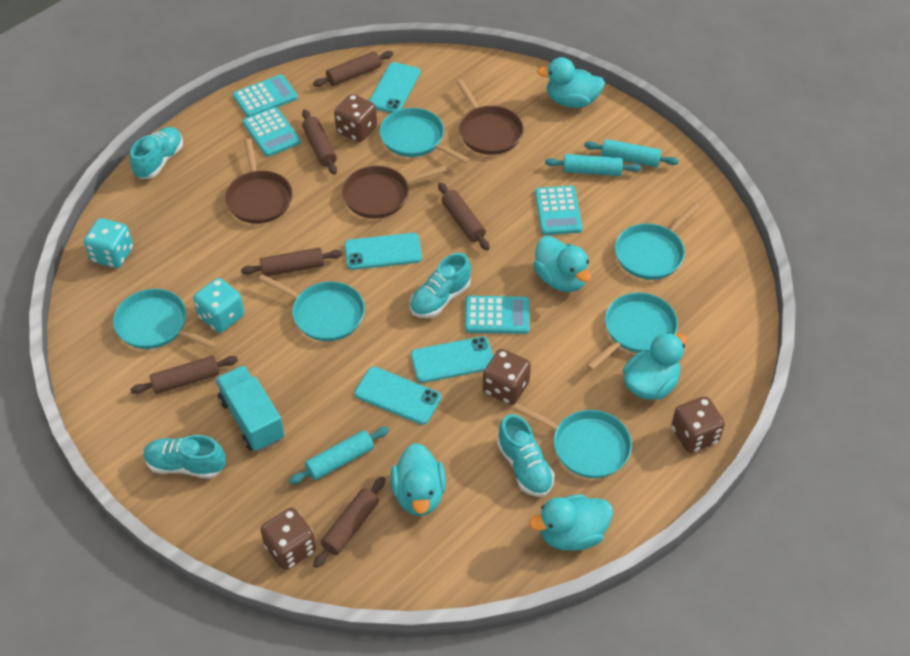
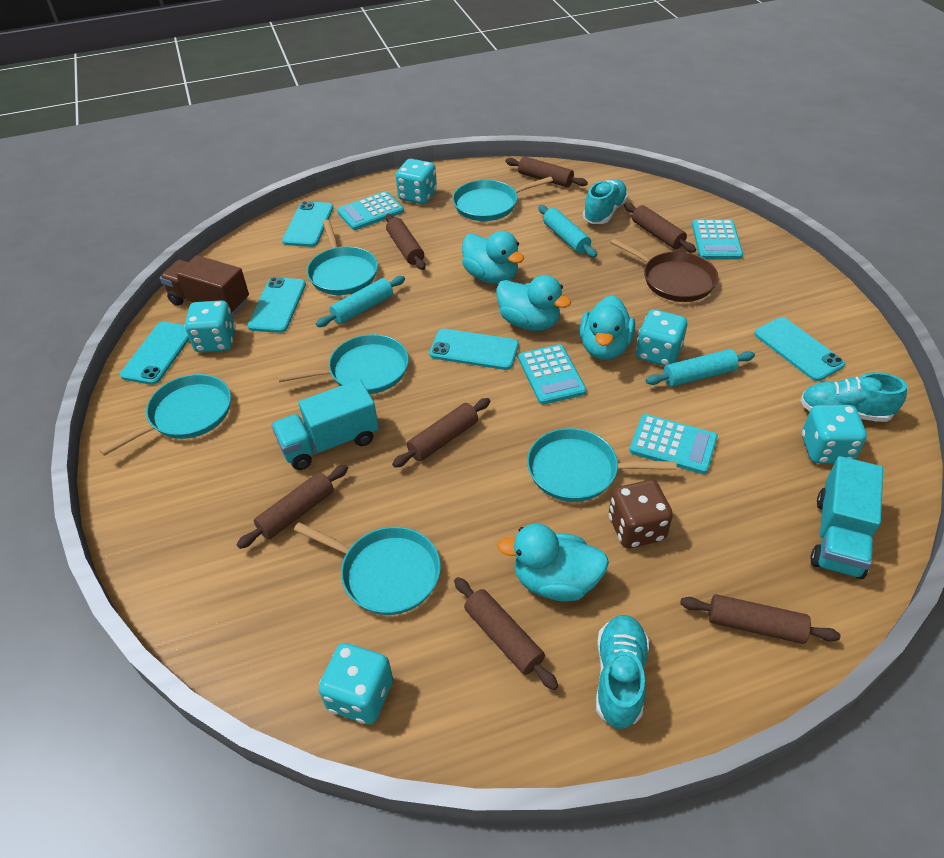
brown dice: [260,507,316,570] [334,94,377,142] [483,349,531,405] [671,396,725,453] = 4 -> [609,480,673,548] = 1
brown pan: [225,139,293,224] [342,165,447,219] [457,79,524,155] = 3 -> [610,238,718,302] = 1
brown rolling pin: [130,356,238,394] [241,247,342,277] [302,110,337,174] [313,51,393,87] [313,477,386,568] [438,183,490,250] = 6 -> [237,465,348,549] [385,214,426,270] [392,398,490,468] [454,577,558,690] [505,157,588,187] [624,203,696,253] [680,594,841,644] = 7
brown truck: none = 0 -> [160,255,249,315] = 1
turquoise dice: [84,218,133,268] [193,278,244,333] = 2 -> [185,300,236,352] [319,643,393,724] [396,159,437,204] [636,309,687,366] [802,405,867,463] = 5
turquoise duck: [391,443,446,516] [529,494,613,551] [533,236,591,292] [537,57,605,108] [623,332,688,400] = 5 -> [462,231,524,284] [496,275,571,331] [497,524,609,601] [580,295,635,360] = 4
turquoise phone: [344,233,422,270] [354,367,441,425] [369,62,420,113] [411,336,493,383] = 4 -> [120,322,189,385] [247,277,306,333] [282,201,333,247] [429,329,519,370] [754,317,845,381] = 5
turquoise shoe: [130,127,183,179] [144,435,226,479] [410,253,471,318] [497,414,555,497] = 4 -> [583,179,628,224] [596,615,649,729] [800,372,907,422] = 3
turquoise truck: [215,366,284,452] = 1 -> [271,379,379,470] [810,456,883,579] = 2

